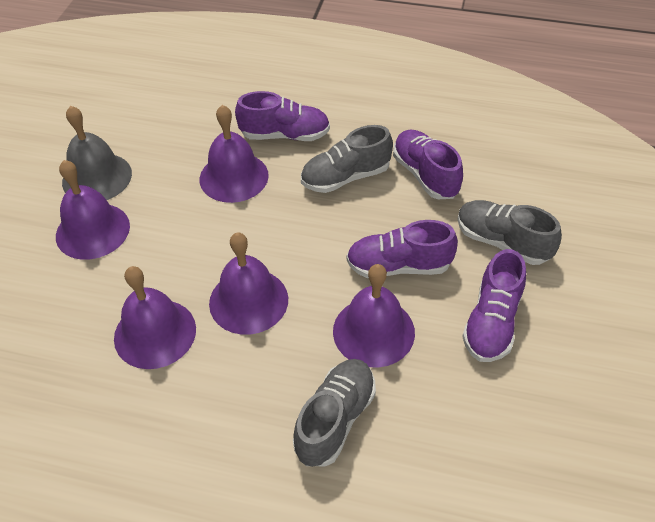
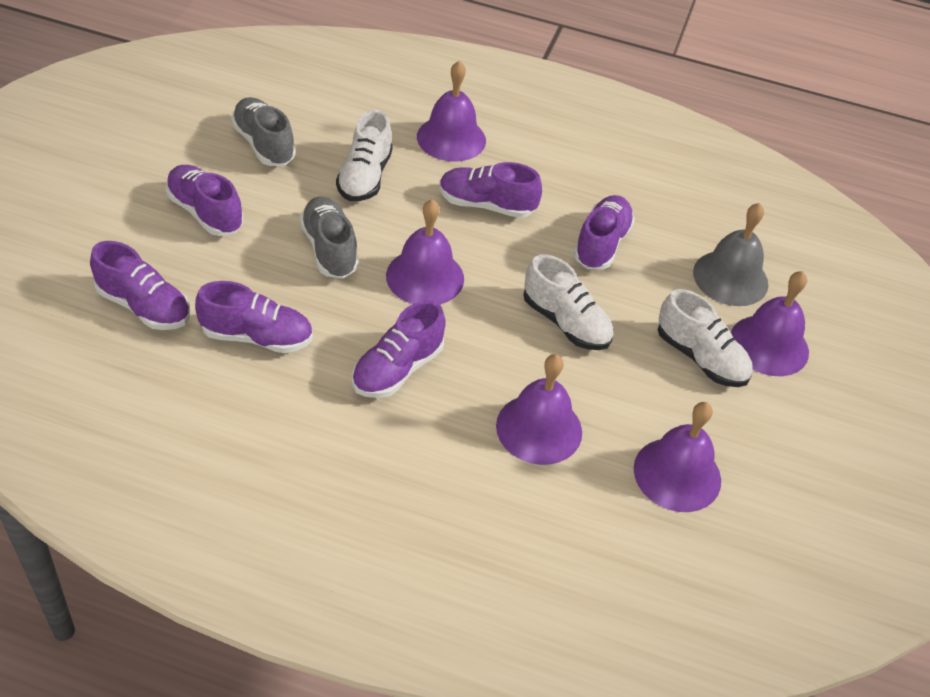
grey shoe: [293,359,376,467] [301,125,393,193] [458,200,562,265] = 3 -> [231,97,296,166] [300,196,359,279] = 2
purple shoe: [235,91,330,141] [346,220,458,278] [393,129,463,199] [462,249,526,362] = 4 -> [90,241,190,330] [166,165,243,236] [195,281,313,353] [352,300,446,398] [439,162,542,218] [574,195,635,269] = 6
white shoe: none = 0 -> [336,110,393,201] [523,254,614,350] [658,289,753,387] = 3

